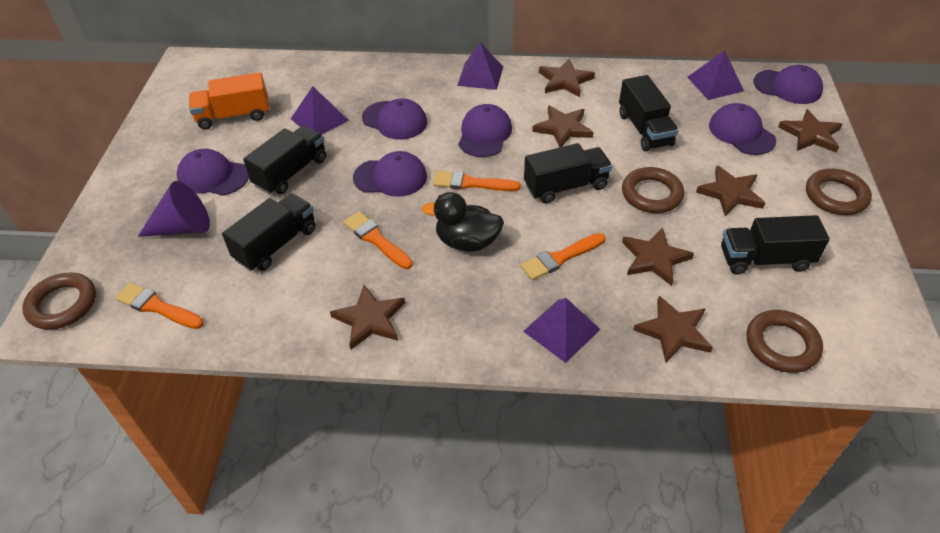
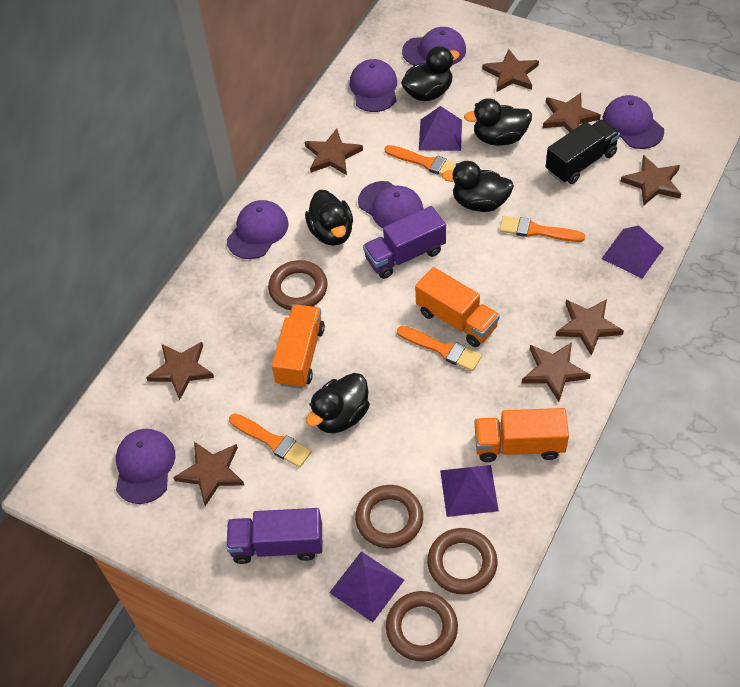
black duck: [422,192,504,252] = 1 -> [305,190,353,246] [306,373,370,433] [401,46,460,101] [442,161,514,212] [464,98,532,146] = 5
black truck: [222,193,316,271] [243,126,326,195] [524,143,612,204] [619,75,679,152] [721,215,830,275] = 5 -> [546,119,620,184] = 1
brown star: [330,285,405,349] [532,106,593,148] [539,59,595,97] [622,227,694,286] [633,296,713,363] [696,165,765,216] [778,109,842,153] = 7 -> [146,342,214,400] [173,442,245,506] [305,128,363,175] [482,49,539,92] [522,342,591,402] [543,93,601,132] [556,299,624,356] [620,155,681,205] = 8
orange truck: [189,72,269,130] = 1 -> [272,305,325,389] [415,267,500,347] [475,408,569,462] = 3
purple cone: [138,181,210,237] = 1 -> none = 0
purple truck: none = 0 -> [226,508,322,564] [363,206,446,279] = 2

